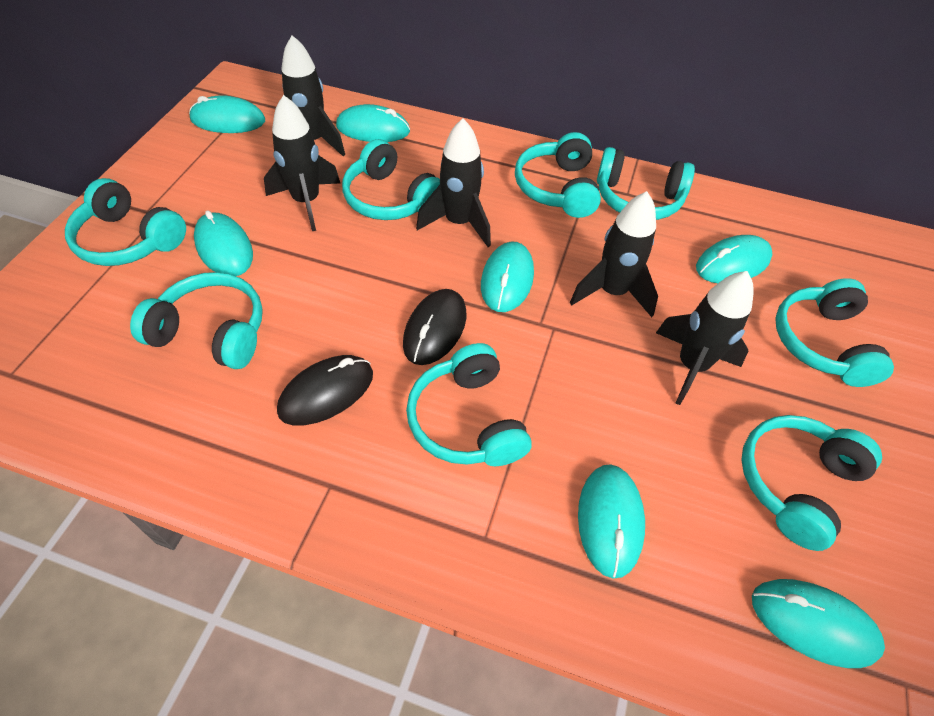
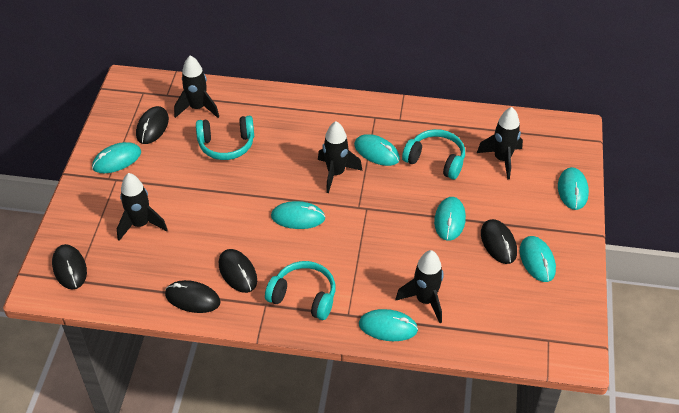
black mouse: [277,355,373,425] [403,289,466,365] = 2 -> [52,244,87,290] [136,106,169,144] [165,280,221,313] [219,249,257,293] [481,219,517,264] = 5
turquoise headphones: [65,178,186,266] [130,272,263,369] [342,139,440,220] [406,343,532,466] [515,132,601,218] [597,147,695,220] [741,415,882,551] [775,278,894,387] = 8 -> [196,116,254,160] [265,261,335,320] [402,129,465,179] = 3

